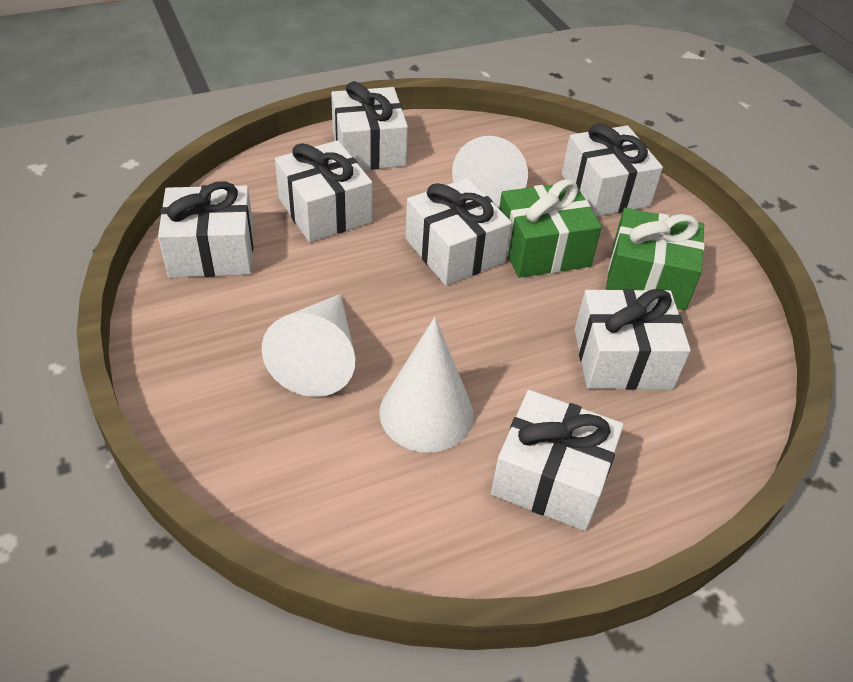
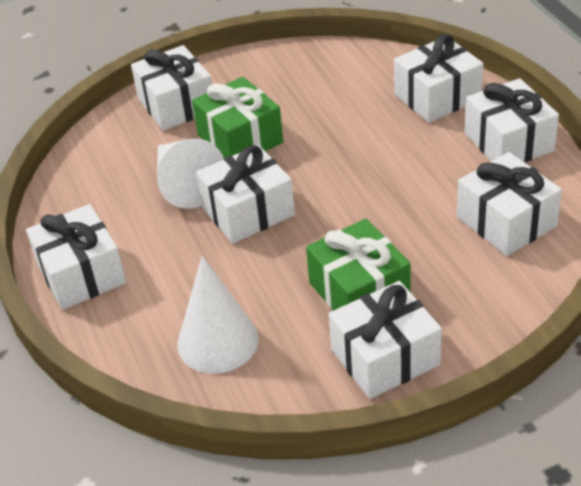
white cone: [262,294,355,397] [379,317,474,453] [452,136,528,209] = 3 -> [157,138,224,209] [177,255,259,374] = 2

